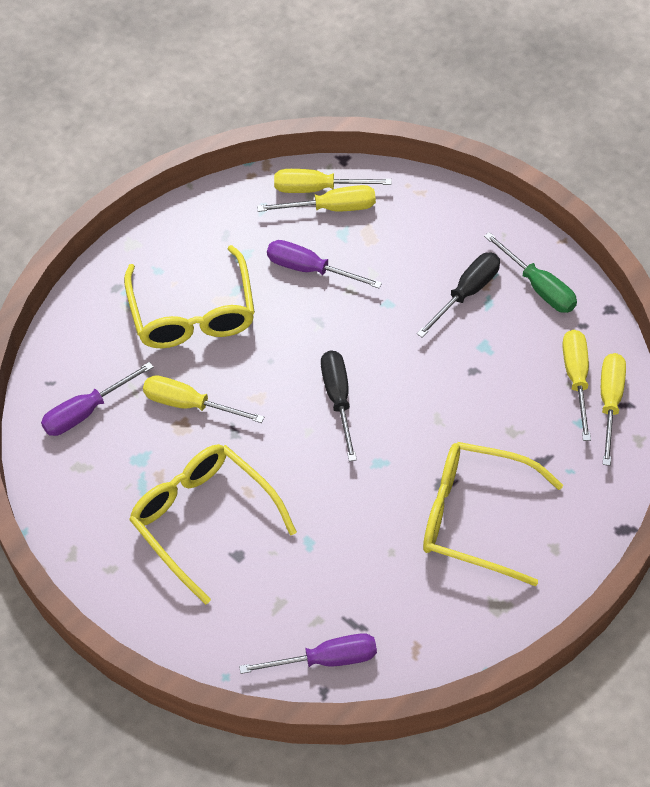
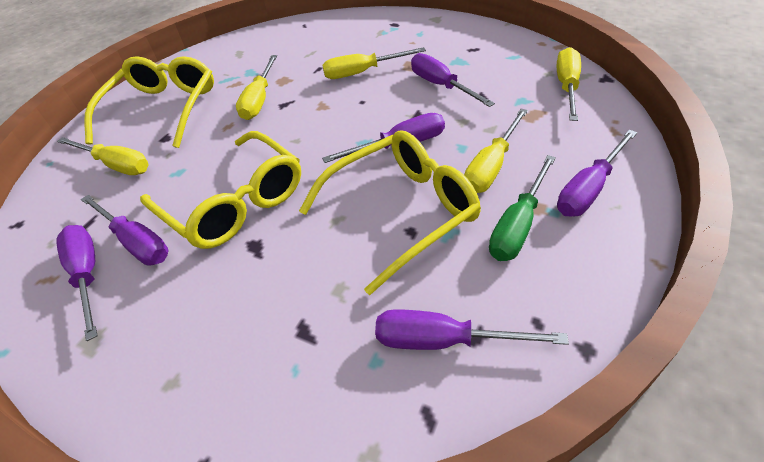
black screwdriver: [321,350,357,462] [416,252,500,338] = 2 -> none = 0
purple screwdriver: [41,362,153,436] [239,633,377,674] [267,240,382,288] = 3 -> [56,225,98,341] [81,195,169,266] [322,113,445,163] [375,309,569,350] [411,53,495,107] [557,130,637,217] = 6

